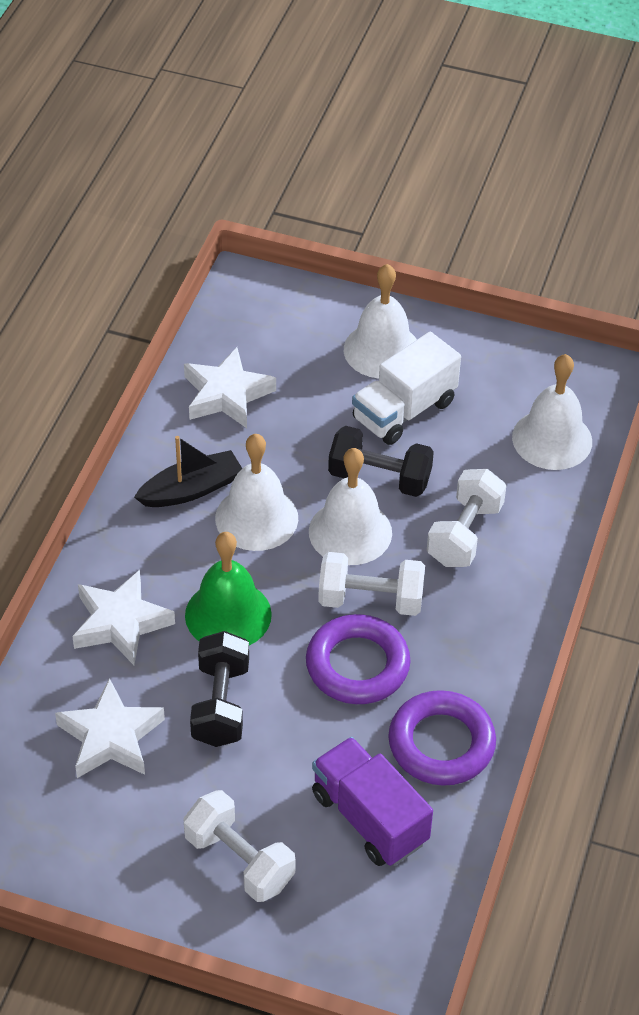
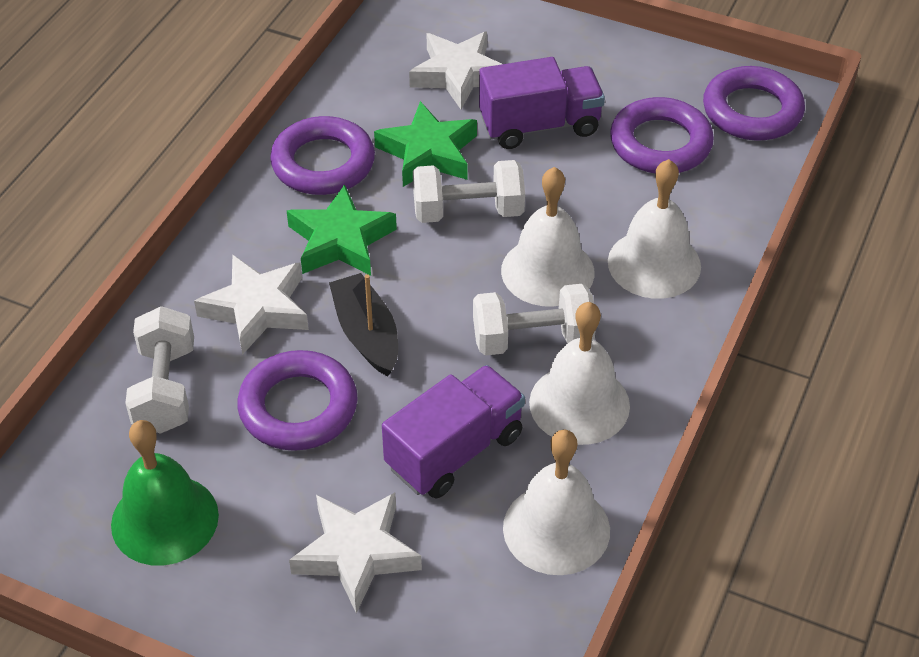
black dumbbell: [190,631,249,747] [328,426,434,497] = 2 -> none = 0
green star: none = 0 -> [287,185,397,276] [374,101,477,187] = 2
purple ring: [306,614,410,704] [388,690,496,786] = 2 -> [237,350,358,451] [270,116,375,195] [610,97,714,174] [703,66,805,141] = 4
purple truck: [312,737,433,866] = 1 -> [382,365,525,499] [479,57,605,149] = 2
white truck: [352,332,461,445] = 1 -> none = 0

